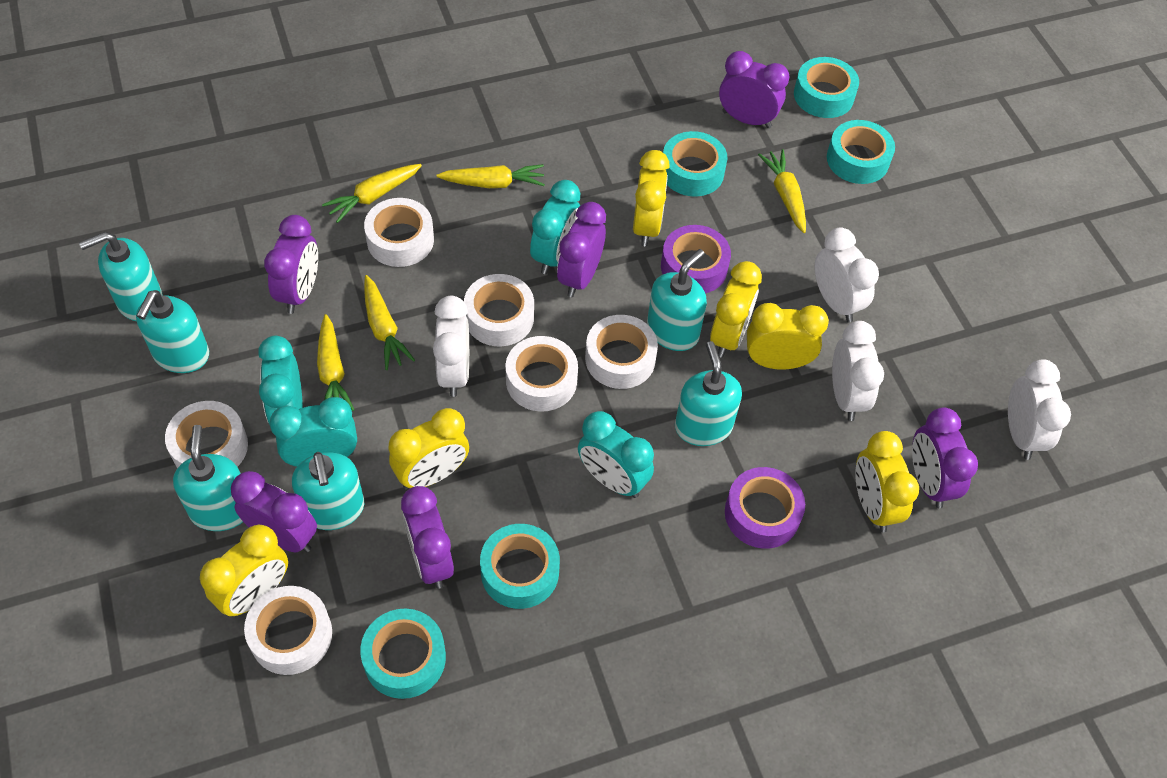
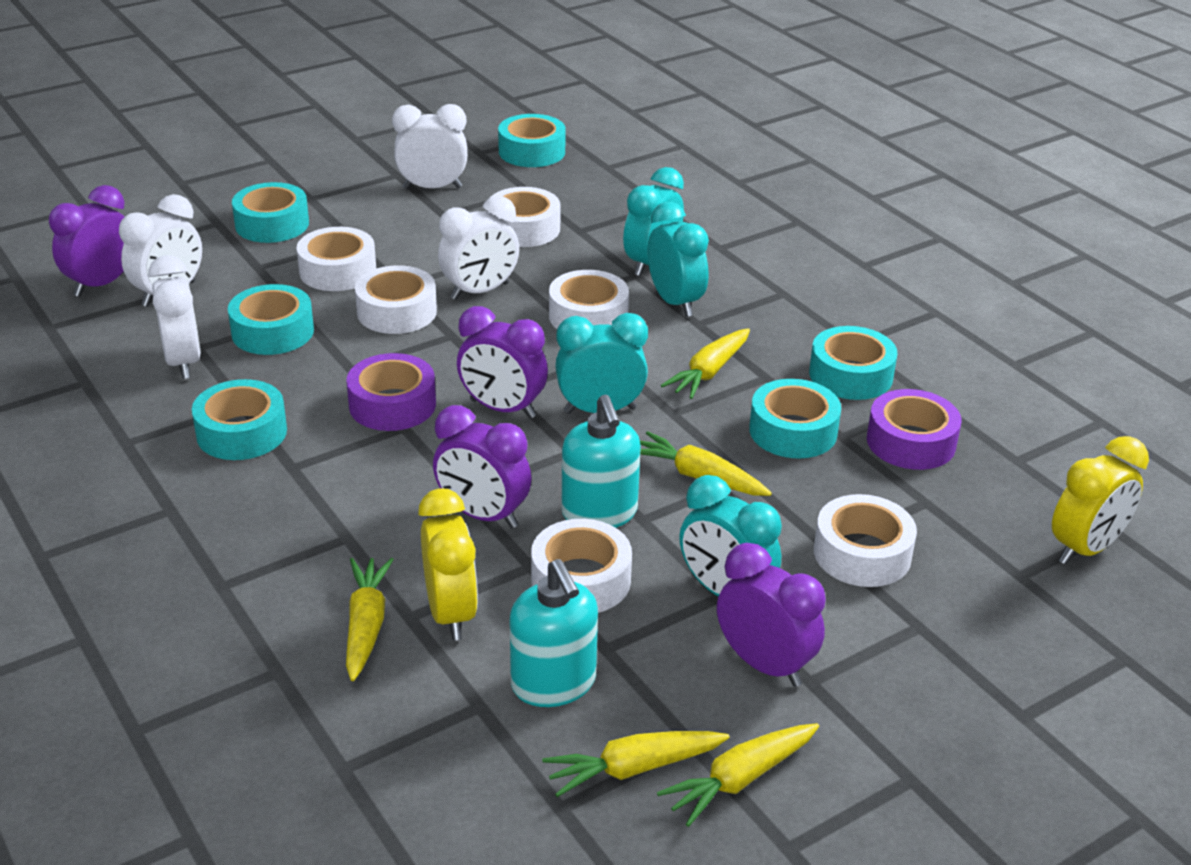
purple clock: [231,471,317,552] [264,215,318,314] [401,486,454,589] [557,202,606,297] [719,51,790,128] [912,407,978,508] = 6 -> [49,185,125,297] [433,405,531,528] [457,306,548,419] [717,543,826,687] = 4
turquoise soap dispenser: [79,232,163,321] [136,290,209,373] [173,425,243,531] [292,452,364,530] [647,249,707,351] [675,341,742,446] = 6 -> [510,559,598,707] [562,395,641,528] = 2
turquoise tape: [360,609,446,699] [480,524,560,609] [663,131,728,196] [794,57,859,118] [827,120,895,184] = 5 -> [192,379,287,460] [228,284,314,355] [232,182,309,243] [498,114,565,167] [749,379,841,459] [809,326,898,400] = 6
yellow clock: [200,525,288,617] [389,408,469,490] [633,150,670,246] [710,261,762,358] [747,303,829,369] [855,431,919,532] = 6 -> [418,488,478,640] [1052,436,1149,565] = 2

